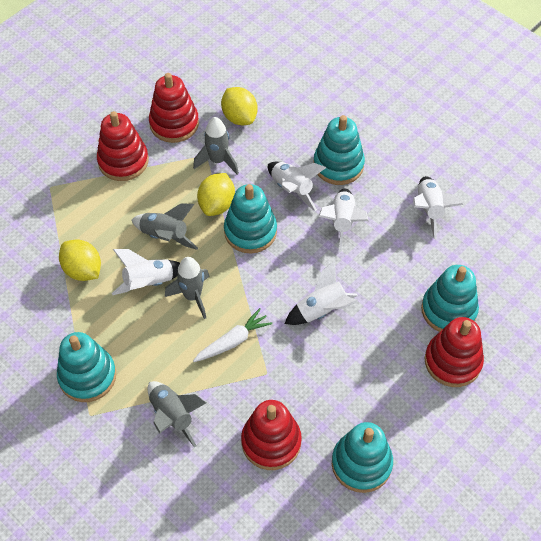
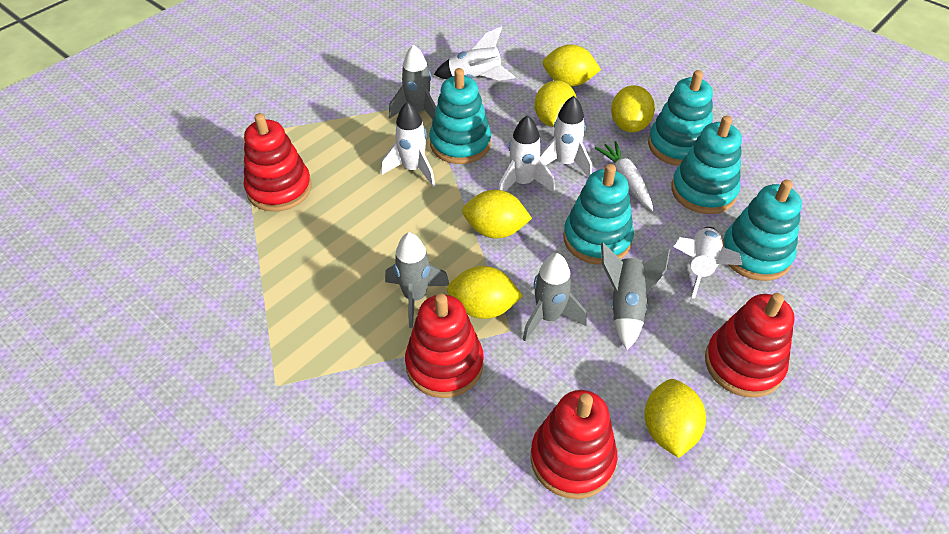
yellow lemon: [59,239,101,281] [197,173,235,216] [221,87,258,125] = 3 -> [447,266,523,319] [462,190,532,238] [534,80,576,127] [543,45,601,87] [611,85,655,132] [644,379,706,458] = 6

